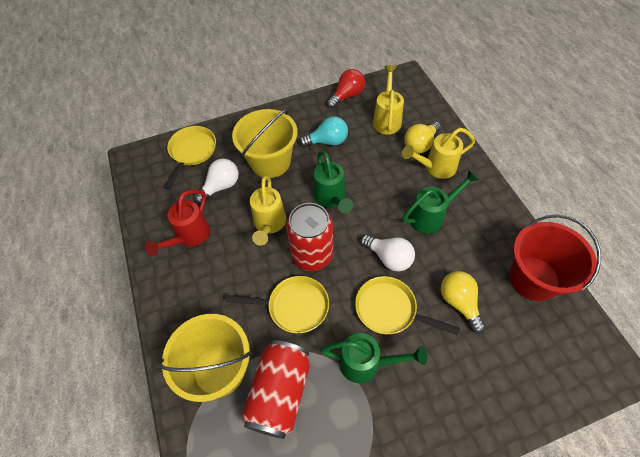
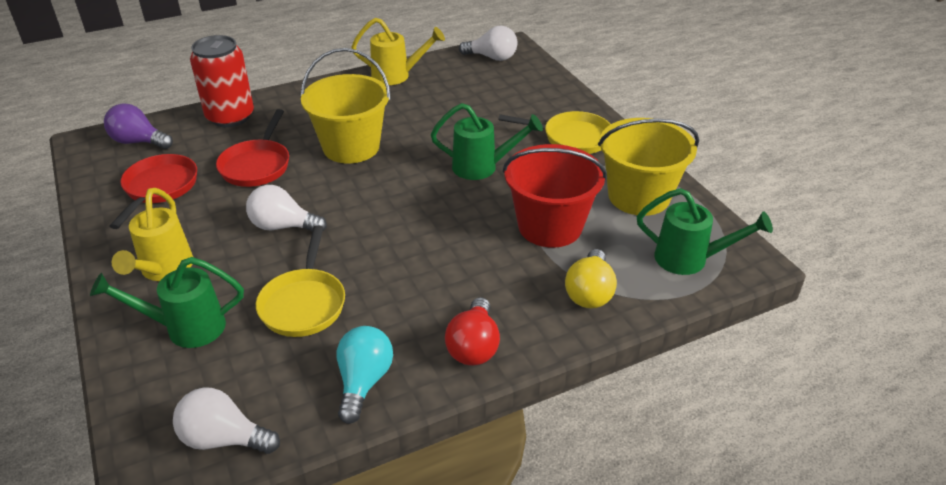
purple light bulb: none = 0 -> [104,104,173,149] = 1
red can: [241,340,310,439] [286,203,333,271] = 2 -> [190,35,254,127] = 1
red pan: none = 0 -> [109,154,197,229] [216,109,289,187] = 2
red watering can: [145,190,210,256] = 1 -> none = 0
white light bulb: [194,159,239,204] [360,235,415,272] = 2 -> [173,388,280,454] [246,185,327,231] [459,26,517,61] = 3
yellow light bulb: [404,122,441,154] [441,271,486,333] = 2 -> [565,249,617,308] = 1
yellow pan: [164,126,216,190] [226,276,329,333] [355,276,460,335] = 3 -> [256,226,345,337] [498,111,610,154] = 2
yellow watering can: [250,175,286,246] [373,65,404,135] [402,128,475,179] = 3 -> [112,188,193,281] [351,18,445,85] = 2

